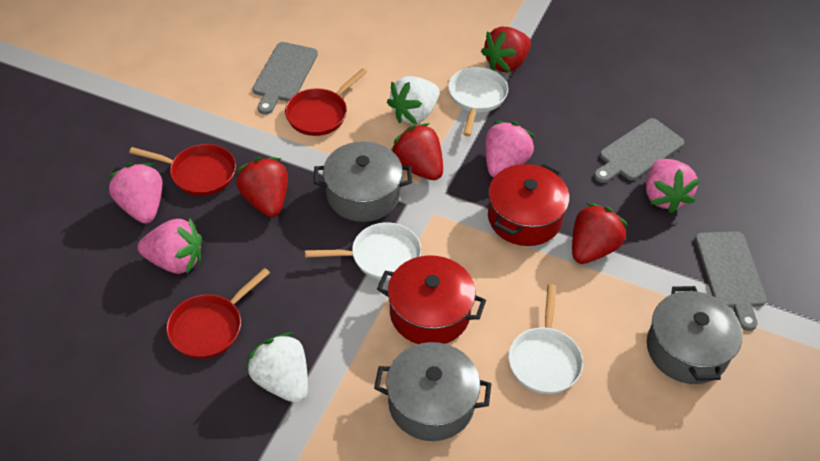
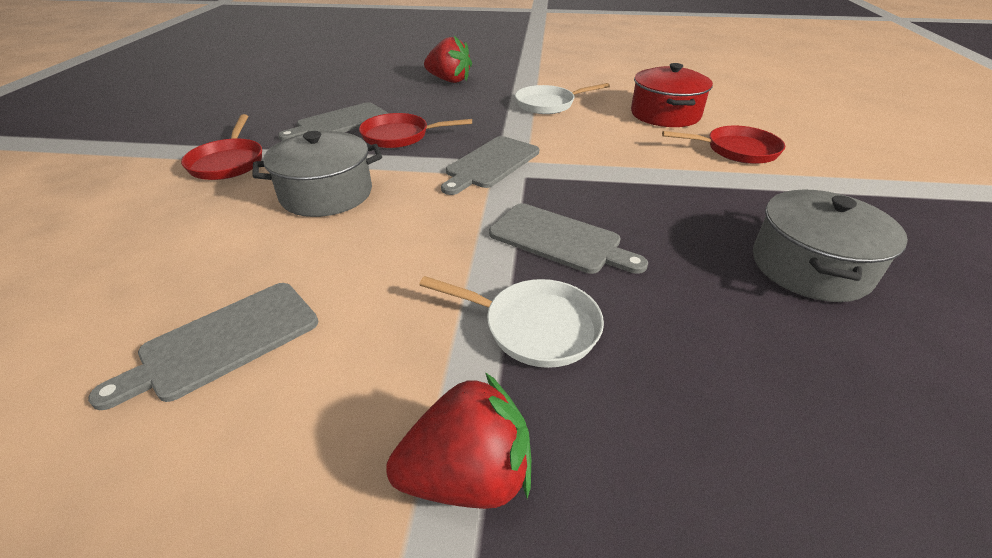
grey cutting board: [253,42,318,114] [594,118,684,183] [695,231,767,331] = 3 -> [88,283,318,410] [278,102,389,141] [441,136,539,195] [489,203,648,274] = 4
grey pot: [314,141,412,222] [374,342,491,441] [647,286,743,384] = 3 -> [252,131,382,217] [753,190,908,302] = 2
pink strawberry: [108,163,162,224] [137,219,202,274] [485,121,535,177] [646,159,700,213] = 4 -> none = 0
red pot: [377,255,486,344] [488,164,569,246] = 2 -> [631,63,713,127] = 1
red strawberry: [236,157,288,217] [391,123,443,180] [481,27,531,72] [572,203,628,264] = 4 -> [386,372,531,509] [424,36,472,83] = 2
white pan: [305,222,422,280] [448,67,508,136] [508,284,583,394] = 3 -> [419,276,604,368] [515,83,610,114] = 2
white strawberry: [246,333,308,403] [387,76,440,124] = 2 -> none = 0

